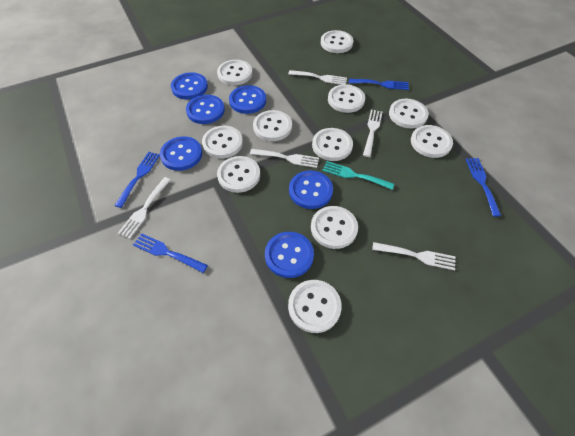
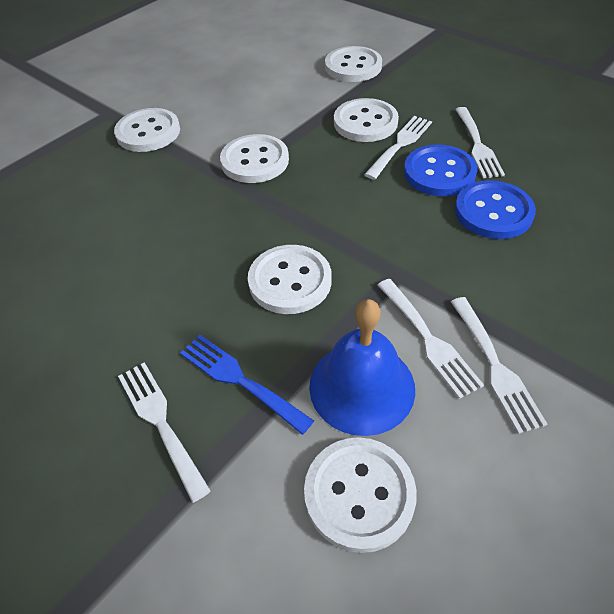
blue bell: none = 0 -> [309,299,415,436] = 1
blue button: [160,136,202,171] [171,72,208,100] [186,95,225,124] [229,85,266,114] [265,232,314,278] [289,171,333,209] = 6 -> [404,145,477,196] [455,181,536,239] = 2
blue fork: [114,152,160,208] [133,233,208,273] [349,79,409,90] [466,158,501,217] = 4 -> [180,335,314,435] = 1
turquoise fork: [322,161,394,190] = 1 -> none = 0
white button: [202,126,243,159] [217,60,252,85] [217,156,260,193] [253,110,292,141] [288,280,342,333] [311,206,358,249] [312,128,353,161] [321,30,353,53] [328,84,365,113] [389,99,429,129] [411,125,453,158] = 11 -> [114,108,180,152] [220,134,289,183] [248,245,332,314] [304,437,417,553] [325,46,382,82] [334,98,399,142] = 6

